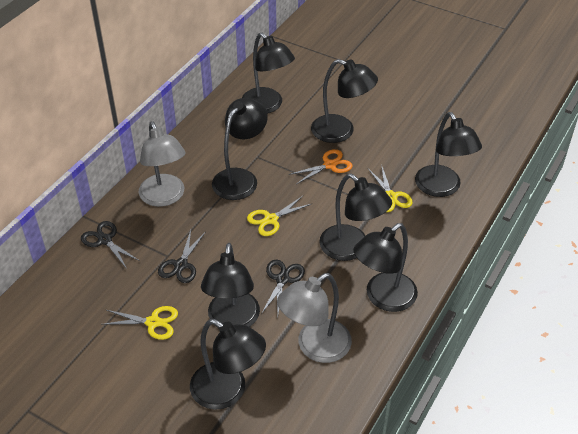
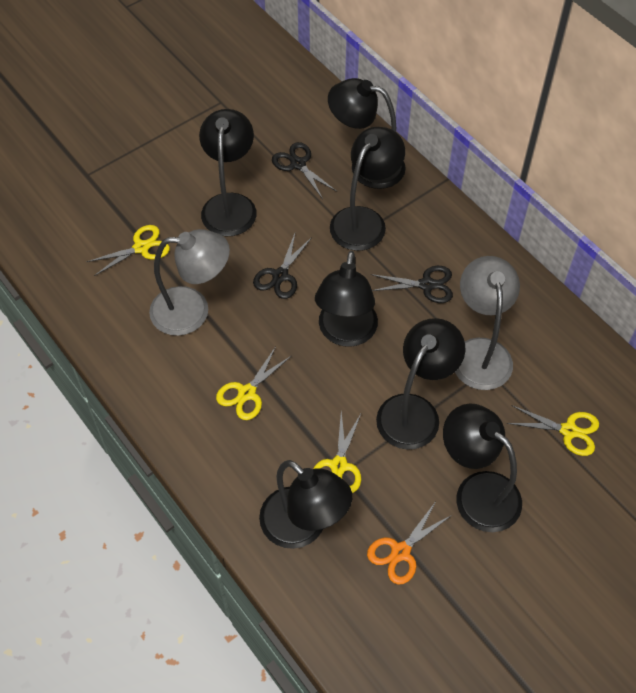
black lamp: [190,319,266,410] [201,243,260,328] [212,98,268,200] [242,33,295,114] [311,59,378,143] [319,173,392,261] [353,223,418,312] [415,112,482,197] = 8 -> [199,109,257,236] [259,460,352,549] [315,251,378,347] [328,78,406,189] [330,127,405,251] [376,318,465,450] [443,403,522,532] = 7
yellow scissors: [101,306,178,340] [247,196,313,236] [368,164,413,212] = 3 -> [86,225,170,276] [216,347,291,420] [313,412,361,493] [507,405,599,456] = 4

